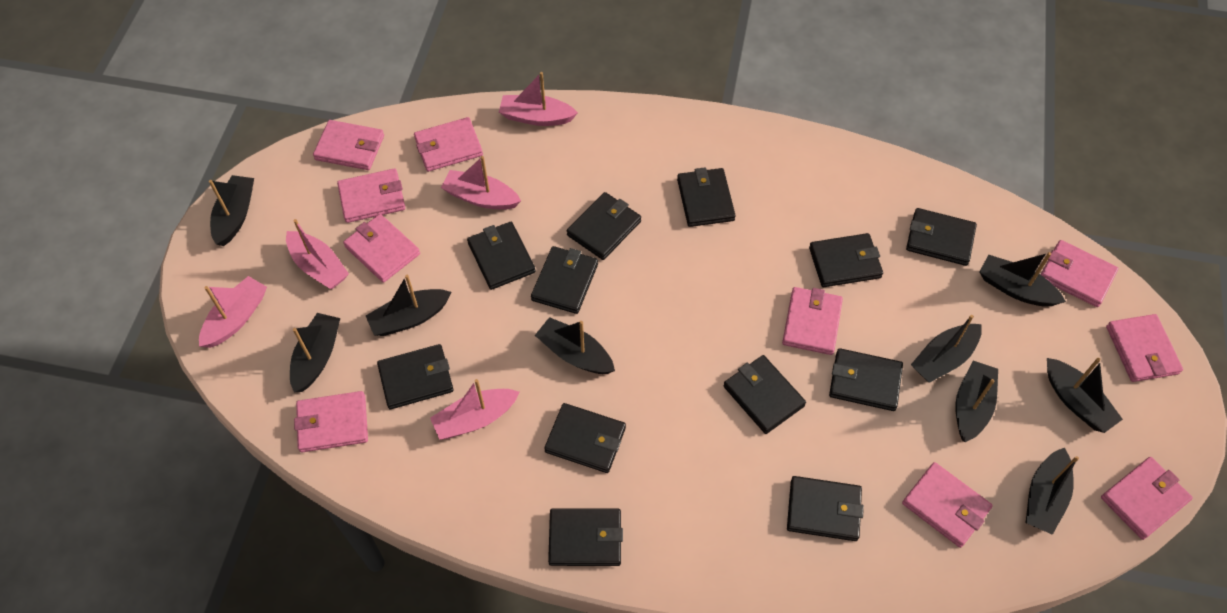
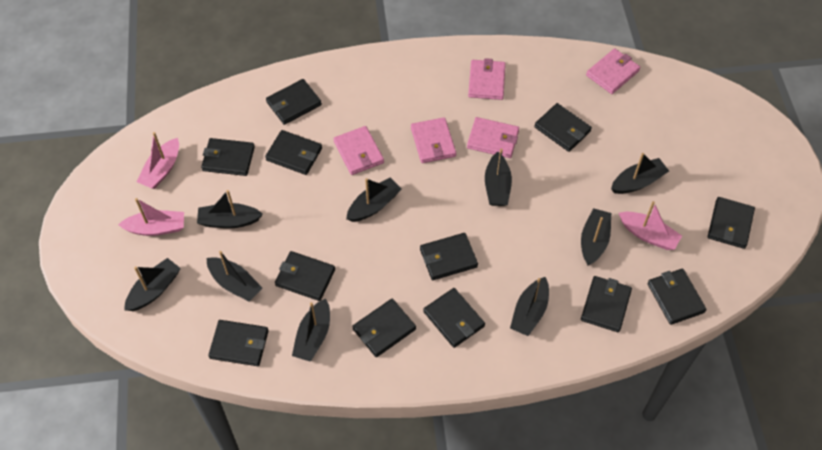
pink boat: [199,276,267,348] [286,219,349,289] [430,379,520,440] [441,156,521,210] [499,72,578,126] = 5 -> [118,198,184,236] [136,132,179,189] [619,201,682,250] = 3
pink wallet: [294,391,368,452] [313,120,384,170] [337,168,405,223] [343,214,420,283] [414,117,483,172] [782,287,843,355] [902,462,993,548] [1040,240,1119,307] [1101,457,1193,540] [1106,314,1183,382] = 10 -> [333,126,384,175] [411,117,456,163] [467,117,519,158] [468,58,506,100] [586,48,641,94] = 5

